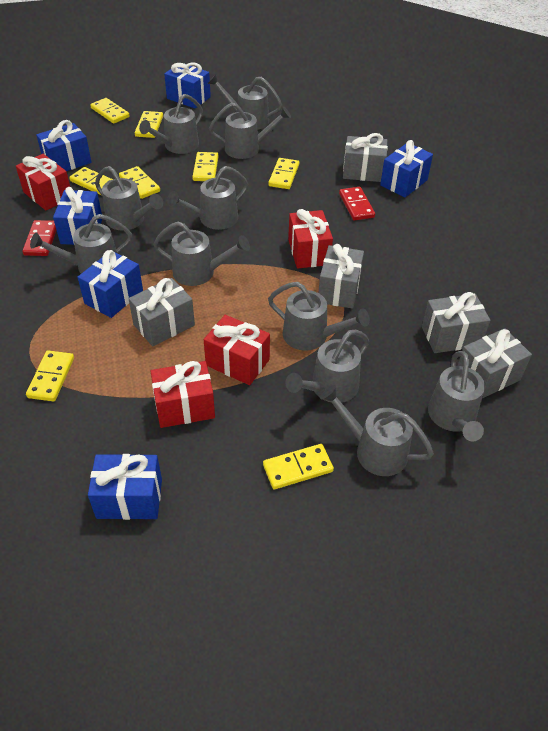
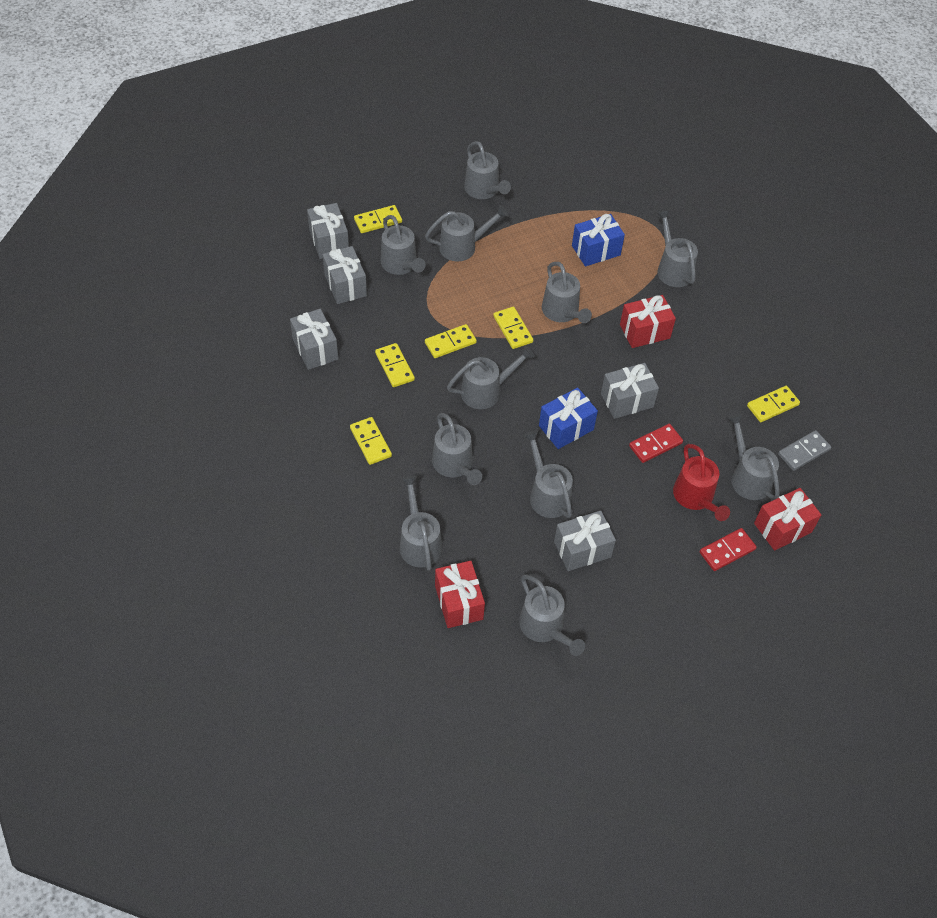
blue gift: [36,120,92,171] [53,187,102,245] [78,250,143,318] [88,454,162,520] [164,63,211,109] [380,140,433,197] = 6 -> [539,388,598,449] [572,214,625,266] = 2
grey domino: none = 0 -> [778,430,831,471] = 1
red gift: [16,154,70,211] [151,361,215,428] [204,315,270,385] [288,209,333,269] = 4 -> [435,561,485,628] [620,295,676,348] [754,488,821,551] = 3
red watering can: none = 0 -> [673,444,730,521] = 1
yellow domino: [26,350,74,401] [69,167,113,195] [90,98,130,124] [119,166,160,199] [135,111,163,138] [192,152,219,181] [263,444,334,489] [268,158,299,189] = 8 -> [350,417,392,465] [354,205,402,233] [375,343,415,387] [425,324,477,358] [493,307,533,349] [747,386,800,422] = 6

